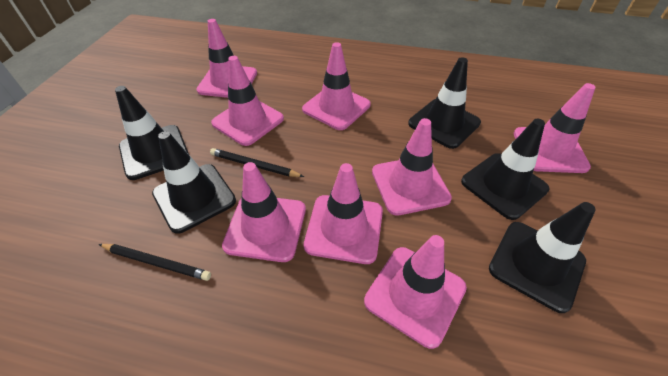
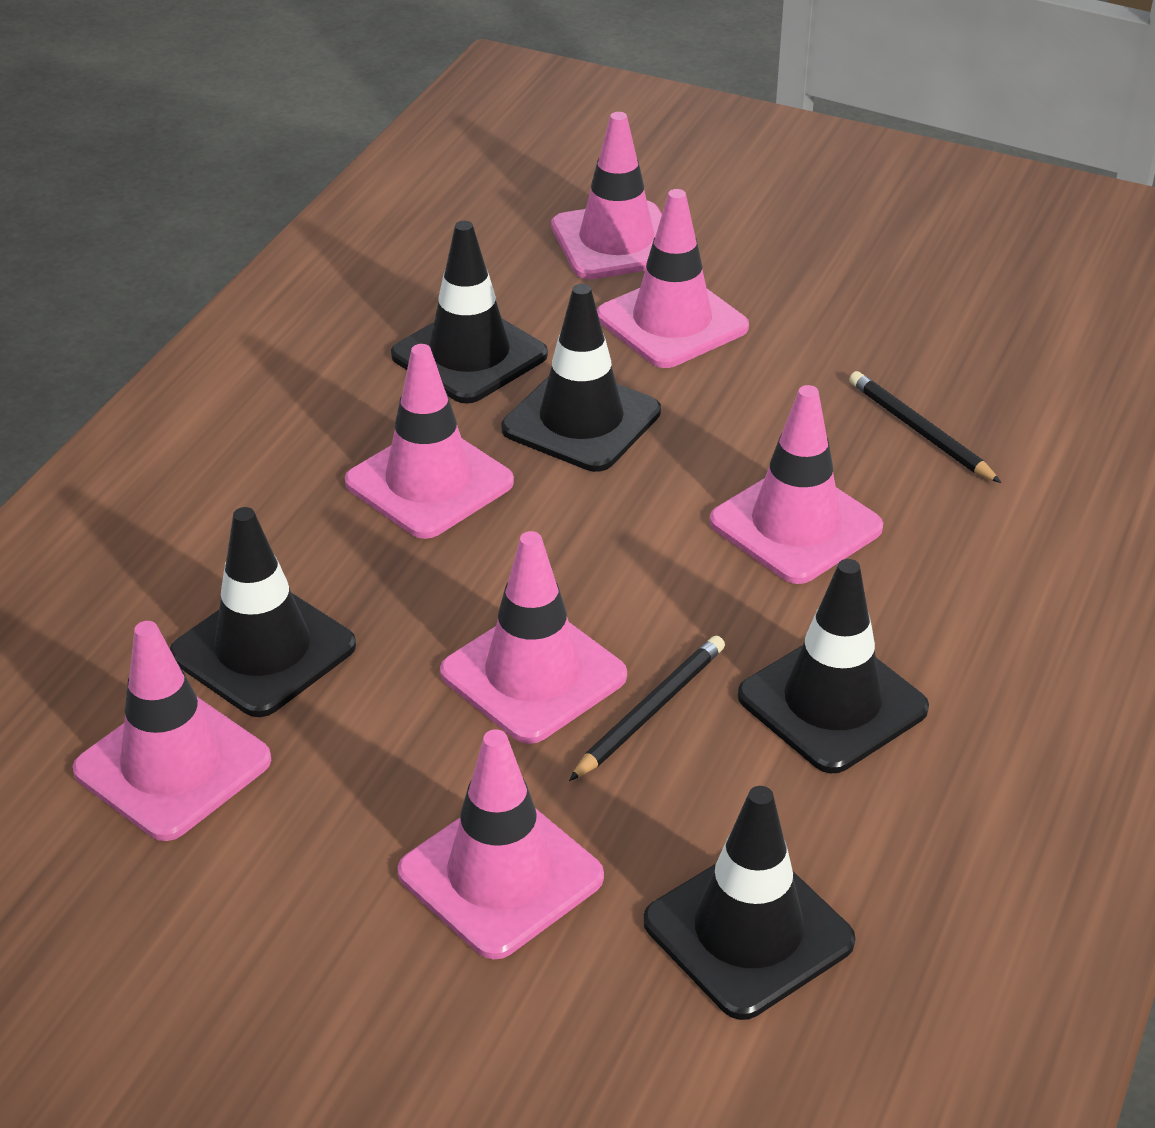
pink traffic cone: [196,19,257,98] [211,56,284,146] [222,162,306,262] [302,42,371,130] [304,163,383,264] [364,235,467,349] [372,118,452,216] [514,83,595,173] = 8 -> [73,621,271,841] [345,344,514,539] [398,729,604,960] [440,531,627,744] [551,112,662,279] [597,189,749,368] [709,385,883,584] = 7

